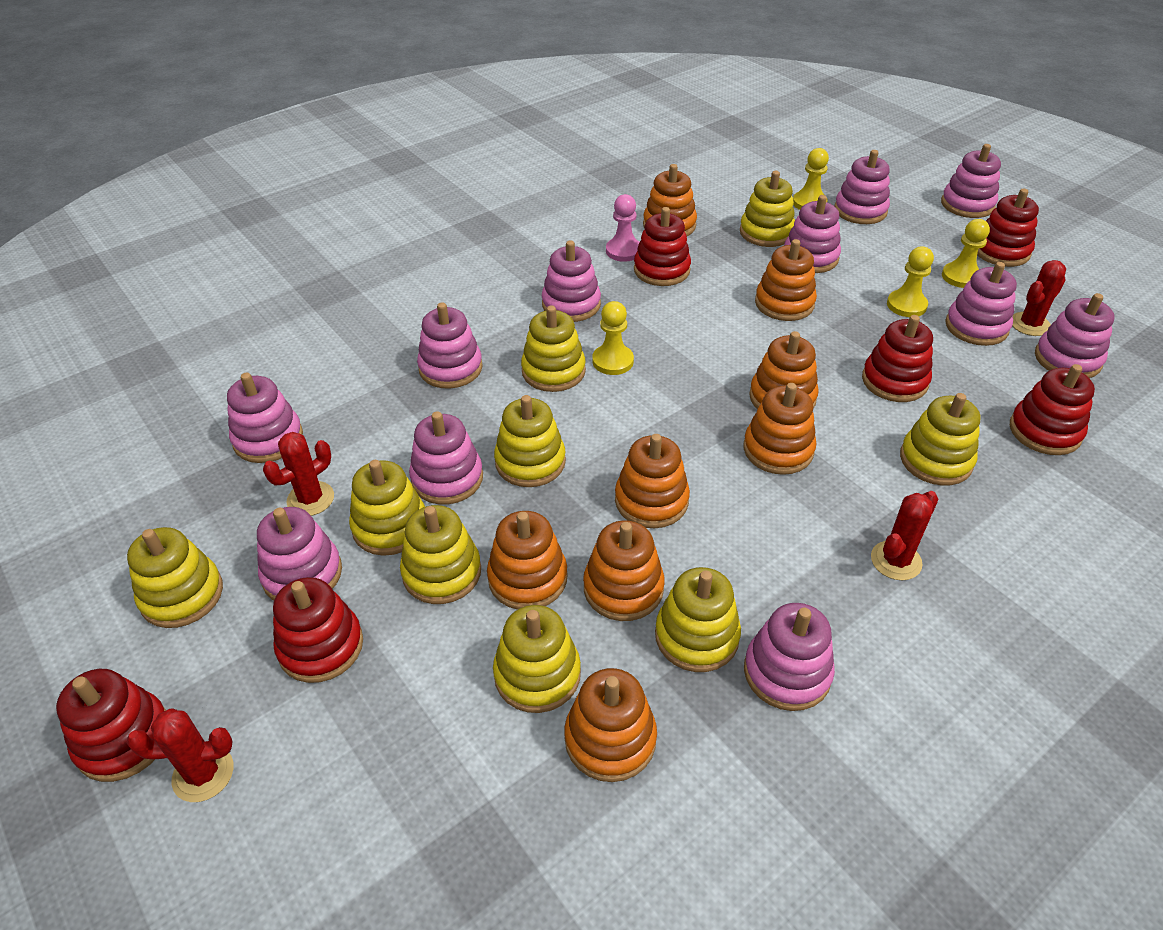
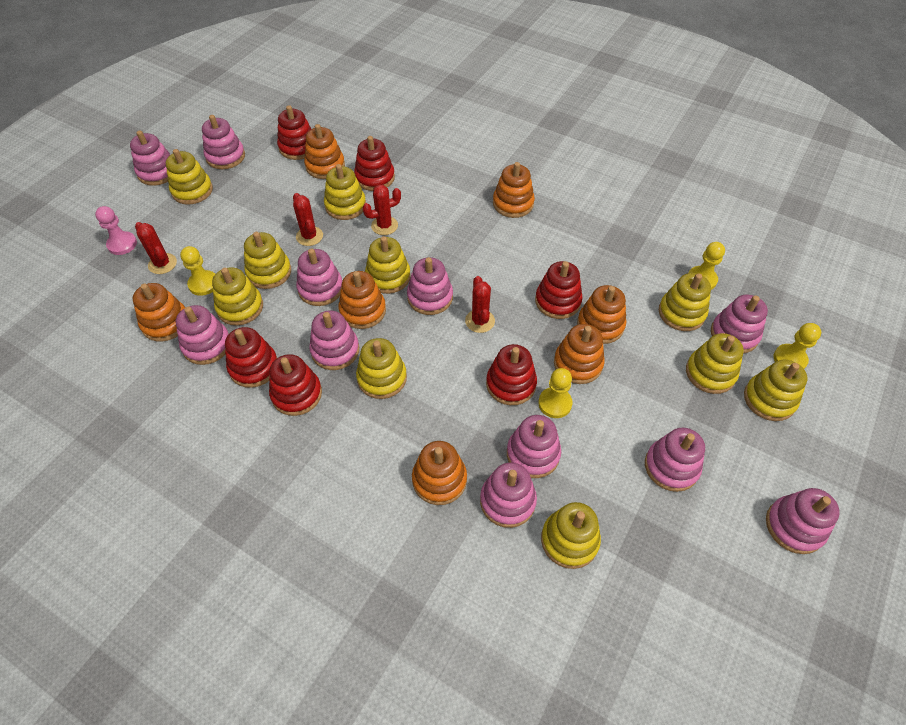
orange stacking toy: [487,511,568,610] [565,668,657,782] [583,520,665,621] [615,434,690,528] [643,164,697,236] [743,383,816,475] [749,331,819,409] [755,239,817,321] = 8 -> [132,283,185,341] [304,124,345,179] [338,271,386,329] [412,441,467,505] [493,162,535,218] [554,324,605,384] [577,285,626,344] = 7
yellow stacking toy: [127,527,223,628] [349,460,425,556] [400,505,481,604] [493,605,581,713] [494,395,566,487] [521,305,586,392] [655,567,741,672] [740,171,795,247] [900,393,980,486] = 9 -> [166,149,213,205] [212,267,263,325] [244,232,291,289] [324,164,366,220] [356,338,407,399] [365,236,411,294] [541,502,601,569] [659,273,711,331] [686,333,744,394] [744,360,807,421] = 10

